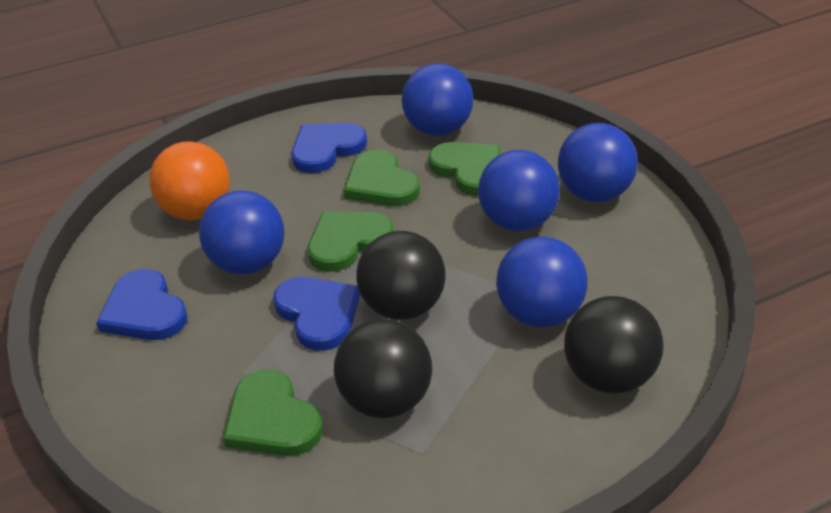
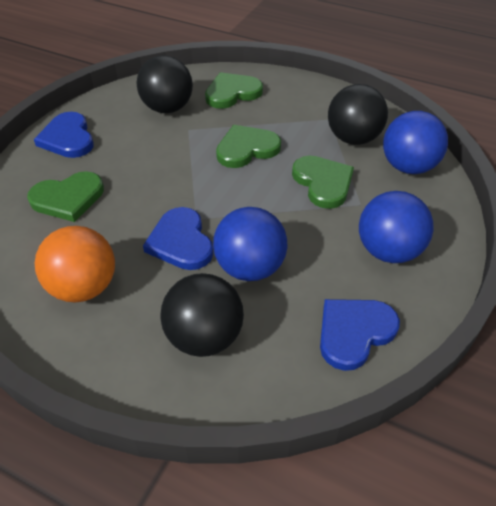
blue ball: [199,190,285,275] [402,63,473,136] [478,150,560,231] [496,236,588,327] [558,123,638,202] = 5 -> [213,207,287,281] [359,191,434,263] [383,111,448,174] = 3

